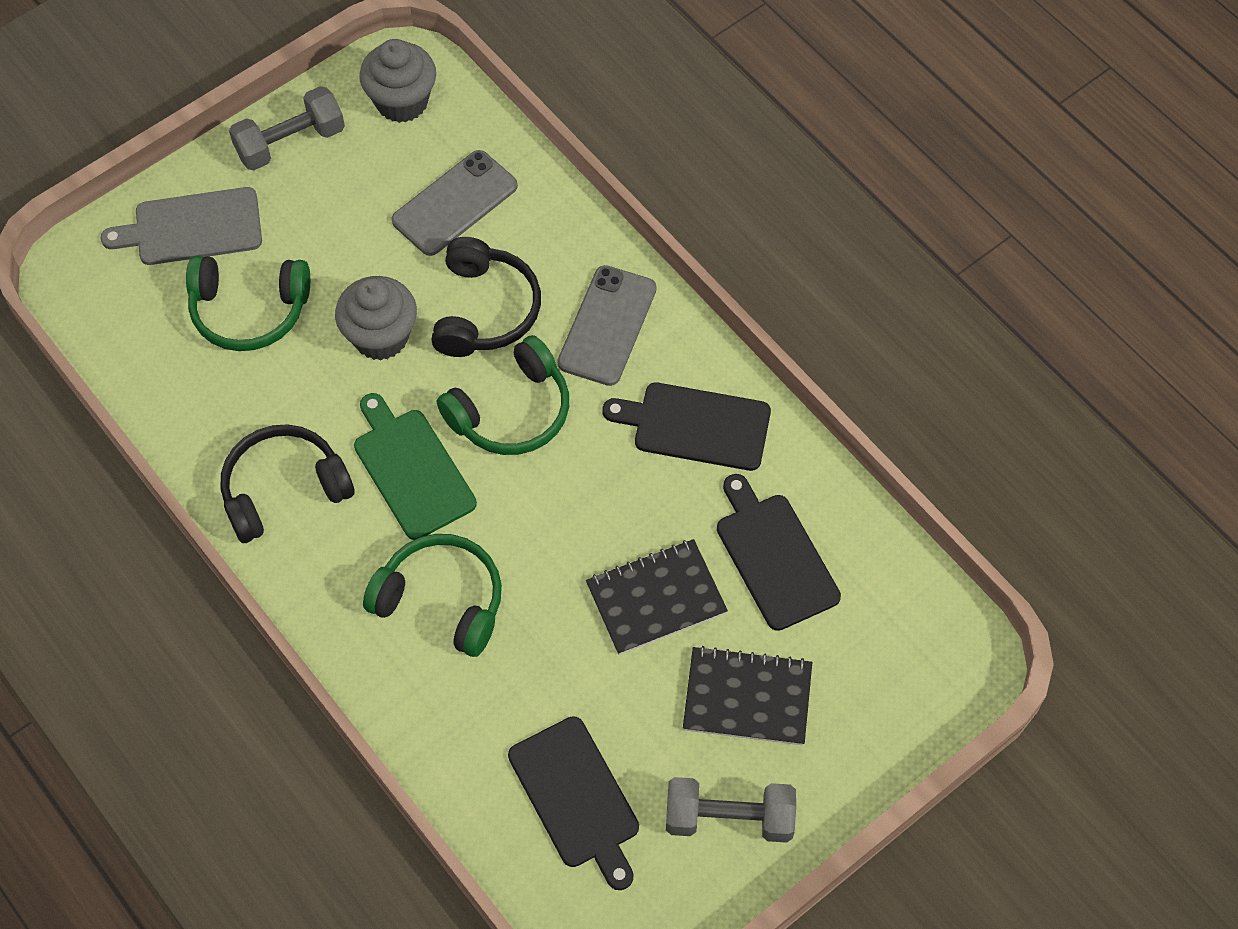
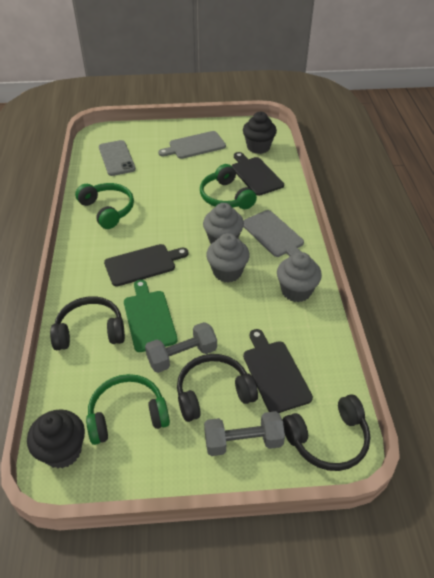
black cupcake: none = 0 -> [27,409,85,468] [243,111,277,154] = 2
black headphones: [221,424,355,543] [431,237,541,357] = 2 -> [50,296,125,350] [177,354,258,422] [282,394,371,471] = 3
black notebook: [586,539,728,655] [683,646,812,745] = 2 -> none = 0
grey cupcake: [335,276,417,360] [359,39,436,123] = 2 -> [203,203,244,244] [206,233,250,283] [277,252,322,302] = 3
grey cutting board: [100,187,262,265] = 1 -> [158,131,226,159] [243,210,304,257] = 2
grey phone: [391,150,518,256] [558,265,657,386] = 2 -> [99,140,136,176] = 1

